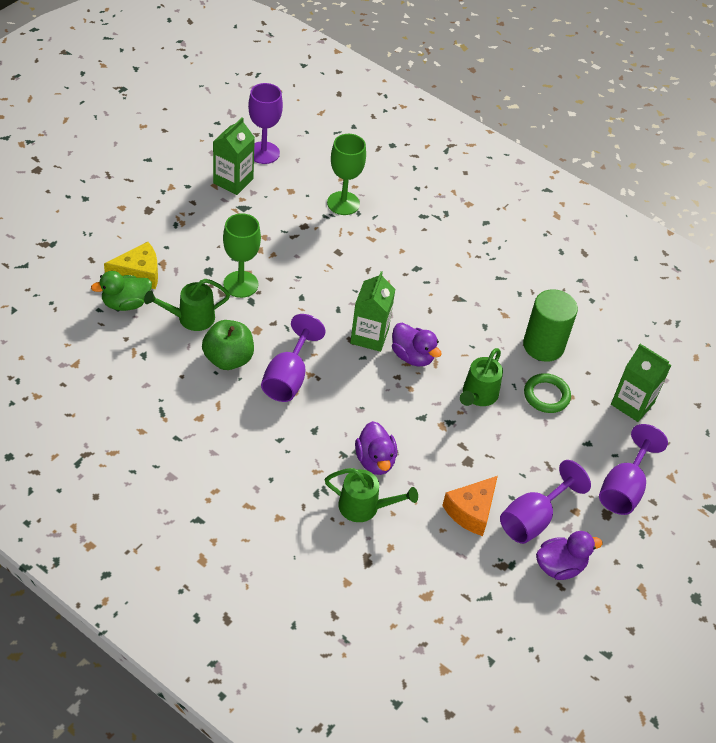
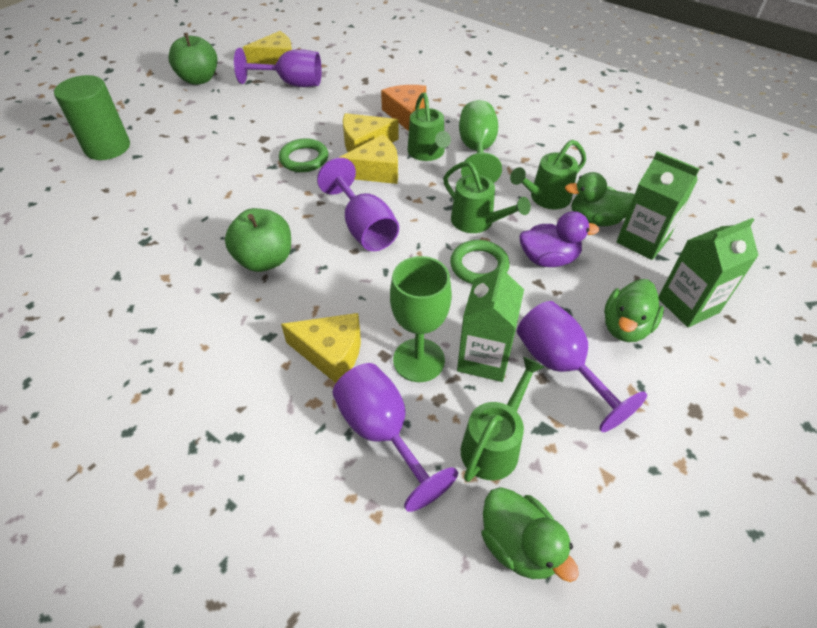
green apple: [202,320,254,370] = 1 -> [168,33,217,85] [225,208,291,272] = 2
green duck: [91,271,152,311] = 1 -> [481,487,579,582] [565,172,634,226] [604,279,664,342] = 3
green ring: [524,373,571,413] = 1 -> [279,138,329,172] [450,240,510,284] = 2
green watering can: [144,279,230,331] [325,468,418,522] [460,348,503,406] = 3 -> [408,93,451,161] [443,161,531,233] [461,357,544,482] [510,140,586,209] = 4
purple duck: [355,421,397,475] [392,323,442,366] [536,531,603,580] = 3 -> [519,211,599,267] = 1
yellow cheese: [104,242,158,289] = 1 -> [243,31,292,65] [281,313,361,383] [339,134,398,184] [343,113,399,152] = 4

